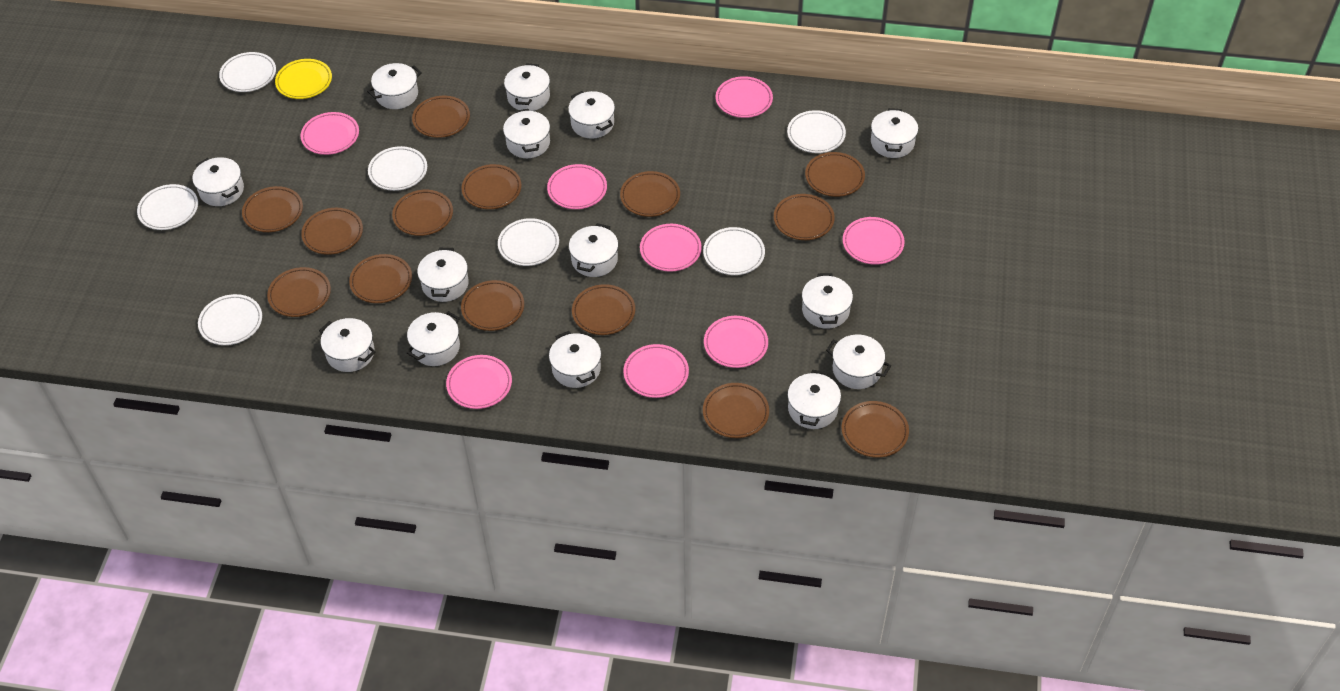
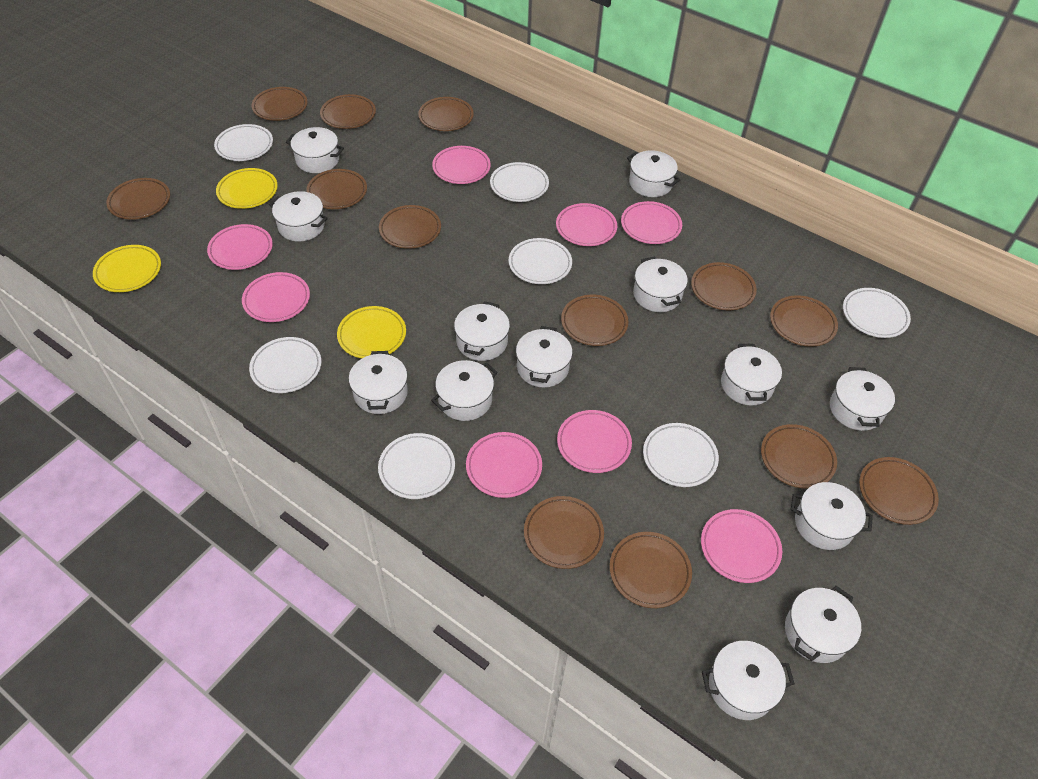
brown plate: [242,186,303,232] [267,267,331,317] [301,208,363,255] [349,254,412,303] [392,190,453,236] [412,96,470,138] [461,280,524,331] [462,164,521,209] [572,284,635,335] [620,171,680,217] [703,383,769,438] [774,194,835,240] [805,152,865,197] [841,401,909,458] = 14 -> [106,178,170,220] [252,87,308,121] [306,169,367,209] [320,94,376,129] [379,205,441,249] [418,97,474,131] [524,496,604,569] [561,295,629,346] [610,532,692,608] [691,262,757,310] [761,424,837,489] [770,295,838,347] [859,457,939,525] = 13
white pot: [193,157,244,206] [319,318,376,372] [367,63,422,109] [407,311,460,366] [417,248,469,302] [503,109,550,158] [504,63,550,111] [549,331,601,388] [568,91,615,138] [569,223,618,277] [788,370,841,429] [802,273,853,329] [826,335,891,389] [871,108,918,158] = 14 -> [269,191,328,242] [286,127,344,173] [349,351,408,414] [431,360,498,421] [454,301,510,361] [516,326,573,387] [627,150,680,197] [633,256,688,312] [702,641,795,720] [721,344,782,406] [785,586,861,663] [791,482,873,550] [830,367,895,431] = 13
yellow plate: [275,59,332,99] = 1 -> [93,245,161,292] [216,168,278,209] [337,306,406,358] = 3

